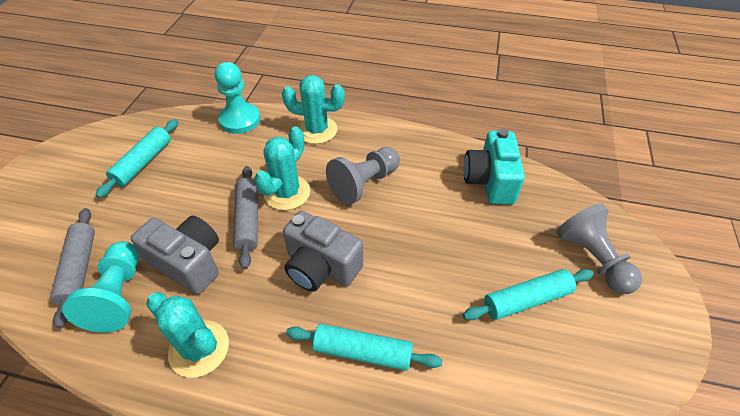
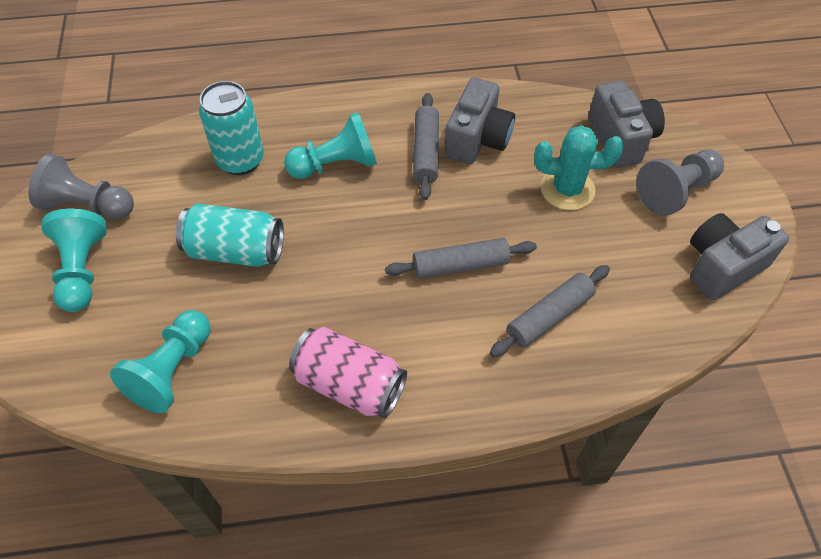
grey camera: [131,215,219,295] [283,211,363,292] = 2 -> [444,77,515,164] [588,81,665,168] [690,213,789,301] = 3
grey rolling pin: [50,208,95,328] [233,166,258,269] = 2 -> [385,238,537,279] [413,93,439,200] [490,265,610,357] = 3
pink can: none = 0 -> [289,327,407,419] = 1
turquoise cactus: [146,292,229,378] [254,126,310,210] [282,75,345,144] = 3 -> [534,125,624,210] = 1
turquoise camera: [464,129,525,205] = 1 -> none = 0
turquoise can: none = 0 -> [176,204,284,267] [199,81,264,175] = 2
turquoise pawn: [62,241,140,333] [215,62,261,134] = 2 -> [42,209,107,312] [110,310,211,413] [284,112,377,179] = 3
turquoise rolling pin: [95,119,178,198] [286,324,443,371] [463,269,594,320] = 3 -> none = 0

